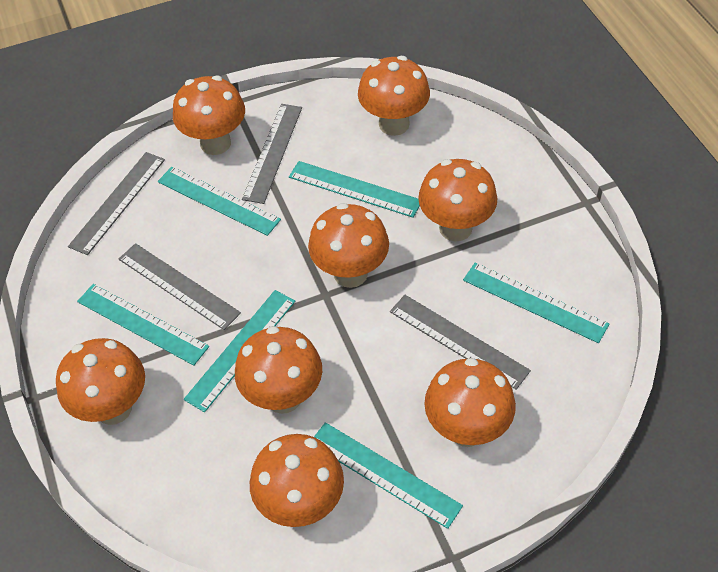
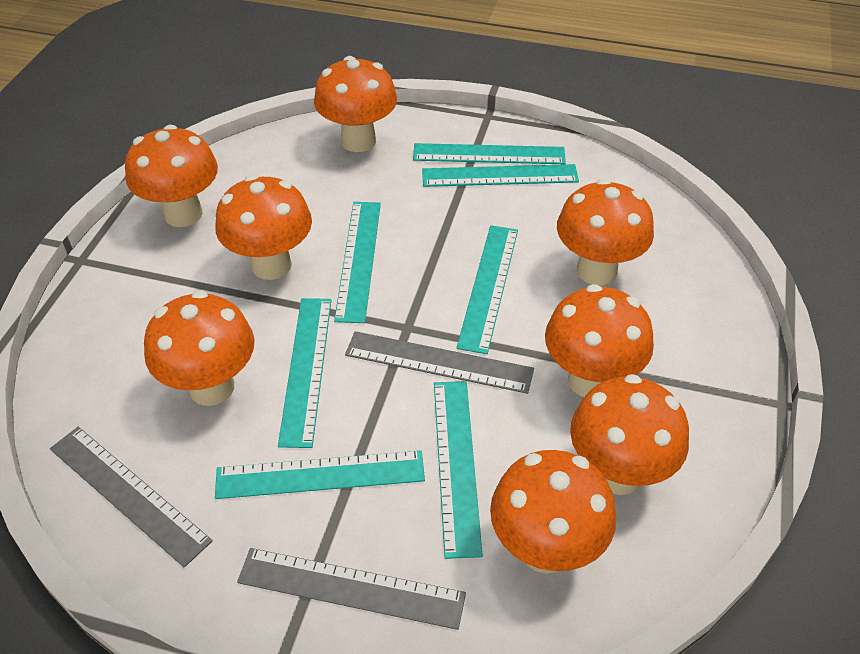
grey ruler: [68,152,165,255] [119,243,241,330] [242,104,302,204] [390,295,531,390] = 4 -> [50,427,213,567] [237,548,466,630] [345,331,534,394] = 3
turquoise ruler: [77,284,209,366] [158,167,281,236] [184,290,295,412] [289,161,420,218] [314,422,463,529] [463,263,609,343] = 6 -> [215,450,425,499] [278,298,331,448] [334,202,381,323] [413,143,566,164] [422,164,579,187] [434,381,483,559] [456,225,518,354] = 7

